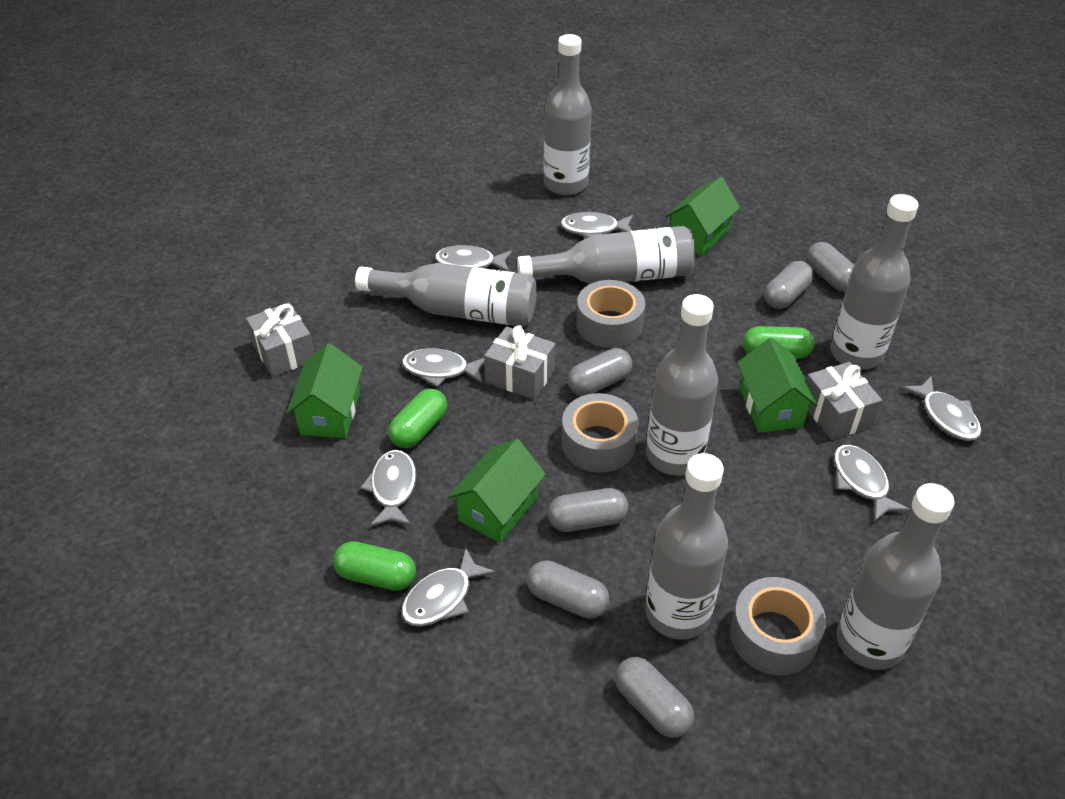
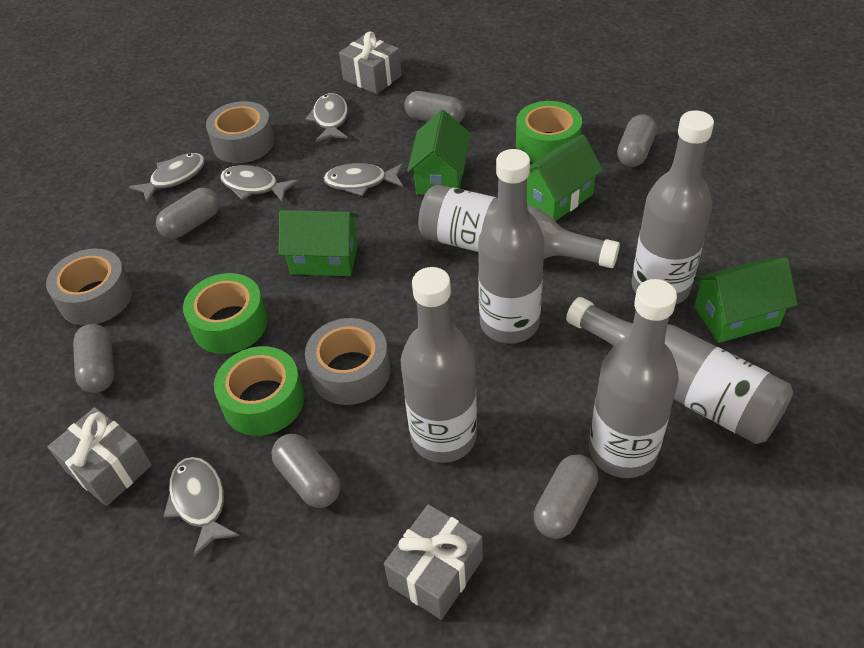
green capsule: [333,541,416,591] [388,388,448,448] [743,326,814,359] = 3 -> none = 0
green tape: none = 0 -> [183,273,268,354] [214,346,304,436] [516,101,582,163] = 3
grey bottle: [355,263,537,327] [517,226,696,283] [543,34,592,195] [645,453,728,640] [646,294,718,476] [831,194,918,369] [836,483,955,670] = 7 -> [401,267,477,463] [418,184,620,268] [478,149,545,343] [566,297,793,444] [589,279,679,478] [631,110,714,305] = 6
grey fish: [360,450,416,527] [401,548,496,626] [402,348,484,387] [435,245,512,271] [560,212,633,238] [834,445,910,521] [902,376,981,441] = 7 -> [129,153,205,203] [163,457,239,557] [220,165,299,203] [305,93,348,142] [323,163,403,196] = 5

